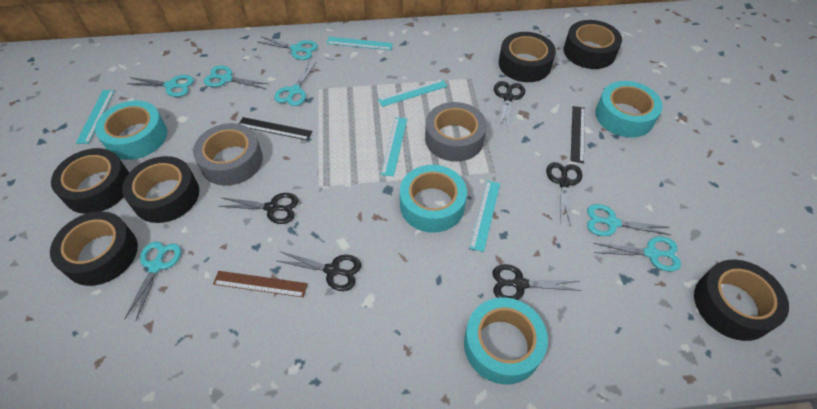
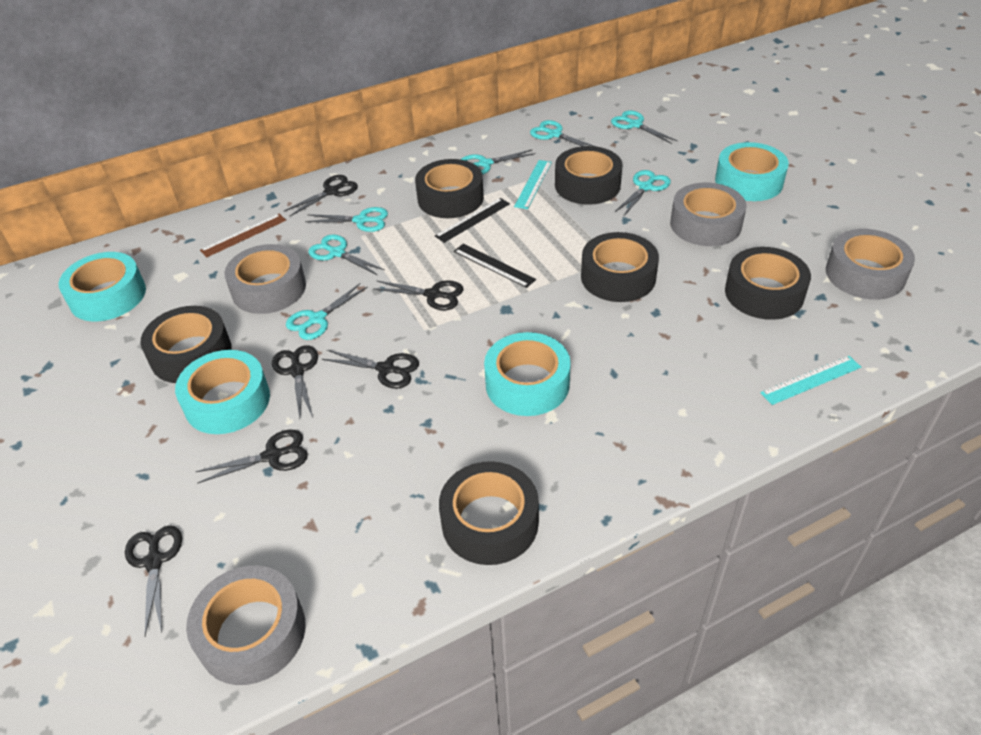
black scissors: [218,193,299,224] [277,251,361,291] [492,264,582,300] [494,81,525,131] [546,162,582,225] = 5 -> [125,526,182,636] [195,430,308,483] [272,345,318,419] [284,175,358,216] [322,350,419,389] [373,280,464,310] = 6
grey tape: [193,123,263,186] [425,102,487,162] = 2 -> [186,566,306,685] [224,244,306,314] [670,183,746,246] [826,229,915,300] = 4
turquoise ruler: [76,90,115,144] [326,37,393,50] [378,79,447,107] [381,117,407,177] [470,180,500,252] = 5 -> [514,160,552,209] [760,356,861,405] = 2

